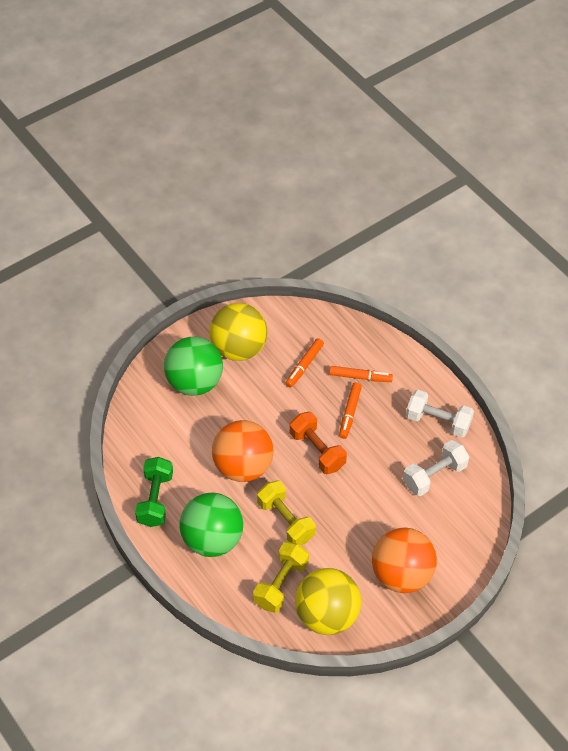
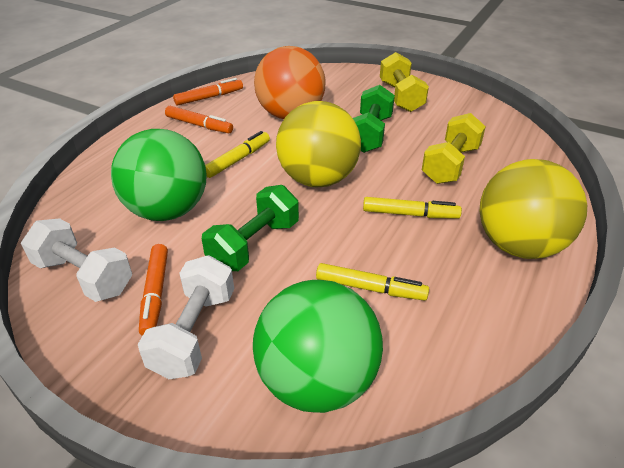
green dumbbell: [135,457,173,527] = 1 -> [202,185,299,271] [353,85,395,153] = 2
orange ball: [212,420,274,482] [372,528,437,593] = 2 -> [254,46,325,119] = 1
orange dumbbell: [290,412,347,474] = 1 -> none = 0
yellow marker: none = 0 -> [205,131,270,178] [316,263,429,301] [363,197,462,219] = 3

